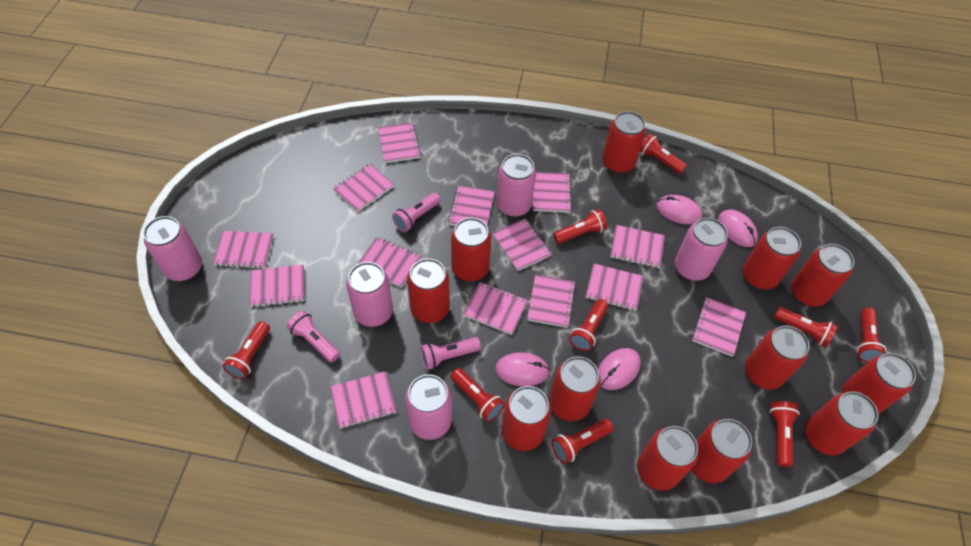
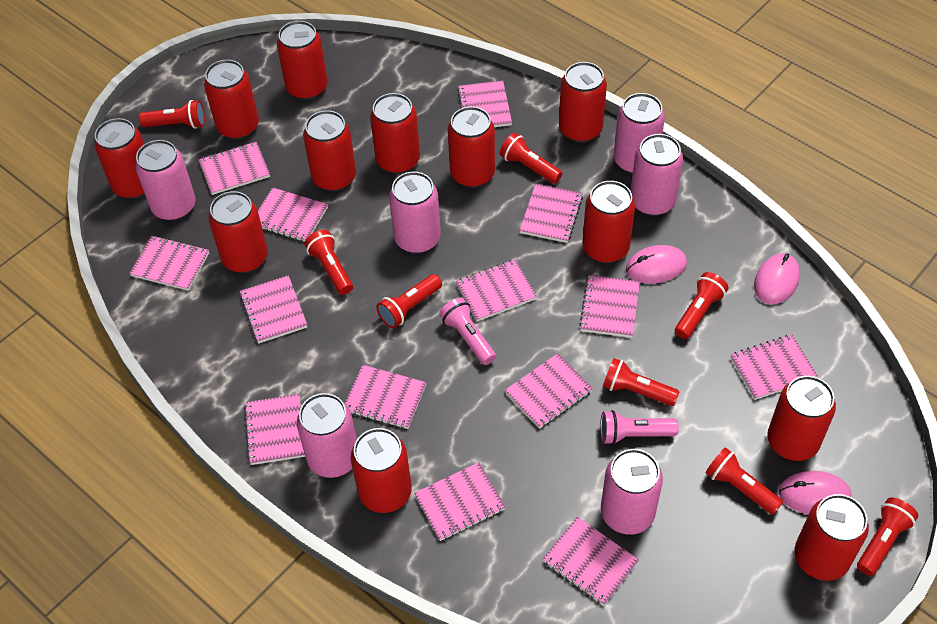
pink can: [143,216,202,281] [346,262,393,327] [405,374,452,440] [496,154,536,217] [675,218,728,281] = 5 -> [135,140,196,221] [297,393,357,478] [389,172,441,254] [601,449,663,535] [614,93,665,174] [631,134,683,216] = 6
pink flashlight: [287,311,340,363] [392,193,441,232] [420,337,481,370] = 3 -> [439,297,496,365] [600,410,679,445] = 2
pink mouse: [495,352,550,386] [598,348,641,390] [656,195,702,225] [718,210,758,247] = 4 -> [626,245,687,284] [754,253,800,304] [779,471,851,514] = 3
red flashlight: [222,321,270,379] [451,368,505,422] [552,419,613,464] [553,209,607,244] [569,299,608,351] [640,134,687,174] [769,401,800,467] [774,307,838,347] [857,308,887,362] = 9 -> [139,100,205,129] [304,230,353,295] [376,274,442,328] [500,133,563,184] [603,358,680,406] [675,272,728,339] [706,447,783,515] [857,497,918,576] = 8

